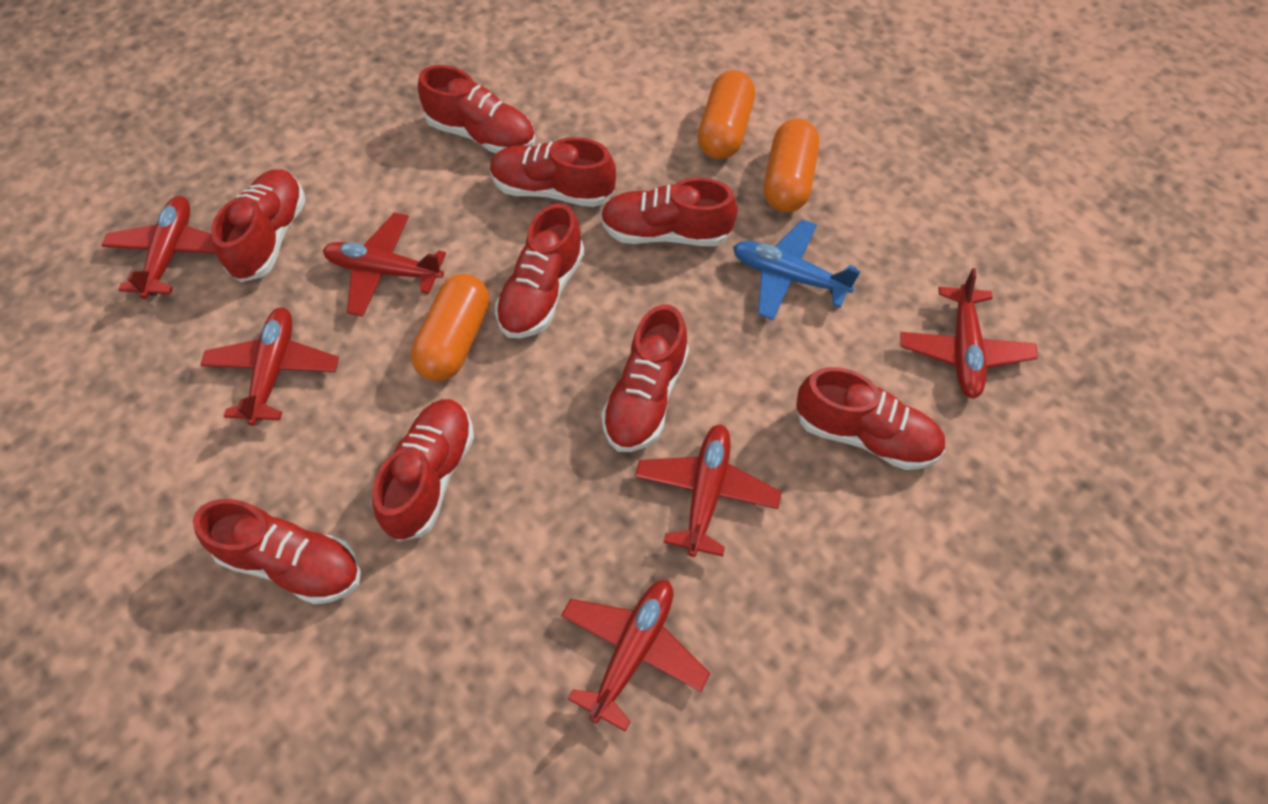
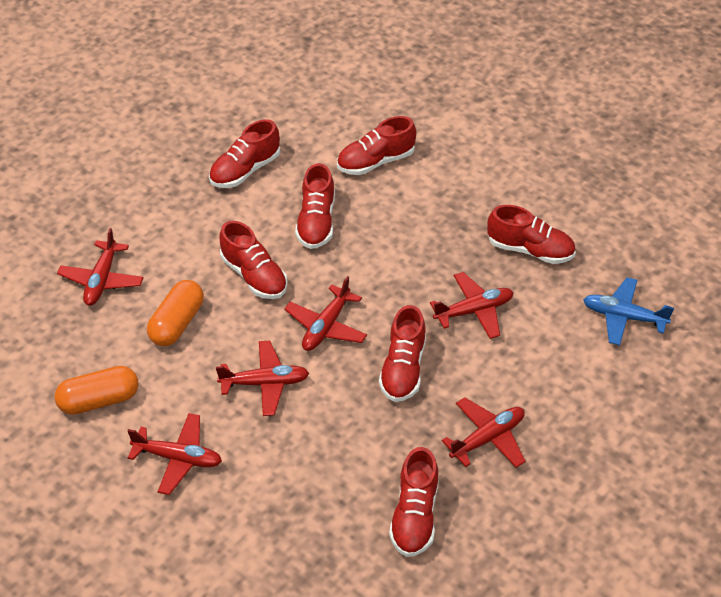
orange capsule: [411,274,489,381] [698,70,755,159] [764,119,819,213] = 3 -> [55,366,139,415] [147,280,204,346] = 2
red shoe: [193,499,361,605] [211,169,305,282] [372,399,474,541] [418,65,536,154] [490,137,616,207] [495,203,584,338] [600,178,738,246] [601,304,689,452] [796,367,945,470] = 9 -> [209,119,280,188] [219,221,288,299] [295,163,335,249] [337,116,416,175] [379,305,426,402] [389,447,439,557] [487,205,576,264] = 7

